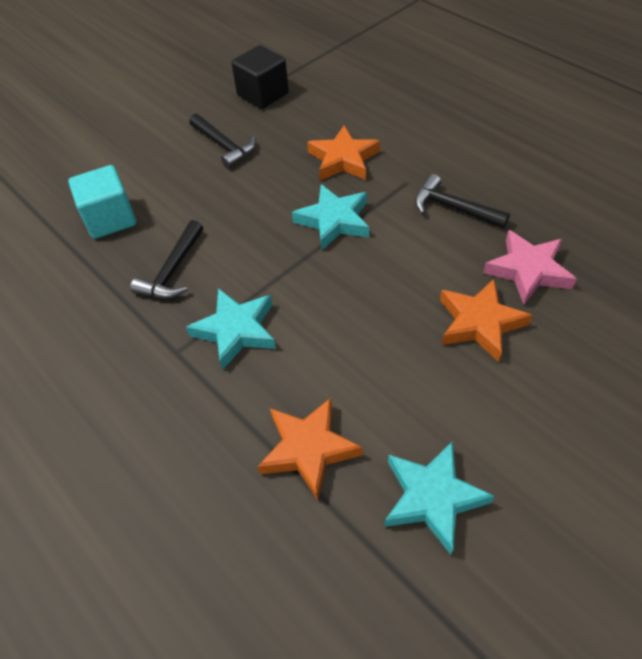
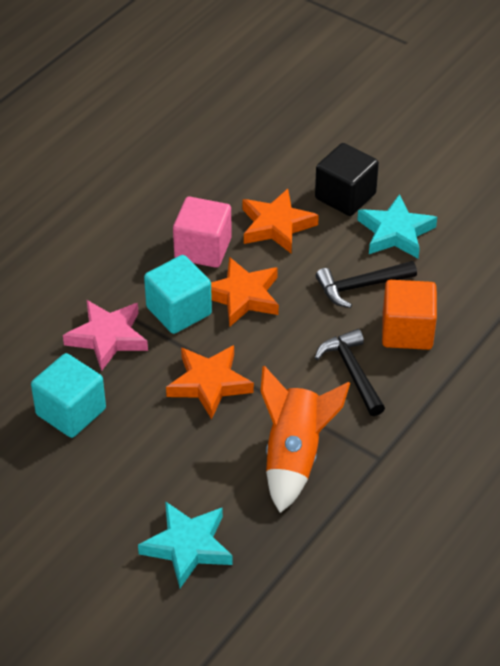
black hammer: [130,220,203,299] [189,114,256,169] [415,174,510,229] = 3 -> [315,329,385,416] [316,261,417,308] = 2
orange cube: none = 0 -> [382,280,437,350] = 1
orange rocket: none = 0 -> [261,366,350,513] = 1
pink cube: none = 0 -> [173,197,232,268] = 1
turquoise cube: [68,165,136,239] = 1 -> [31,353,106,438] [144,255,212,334] = 2
turquoise star: [186,288,276,370] [292,184,369,250] [384,441,494,555] = 3 -> [138,501,233,588] [357,194,437,258] = 2

